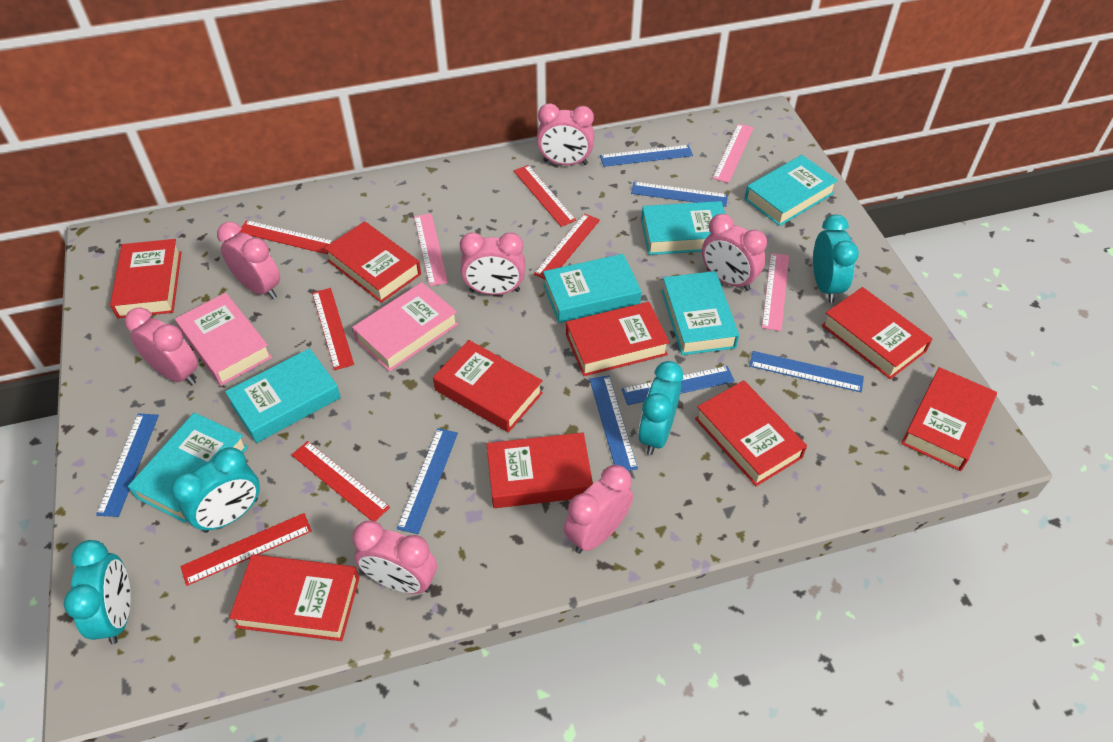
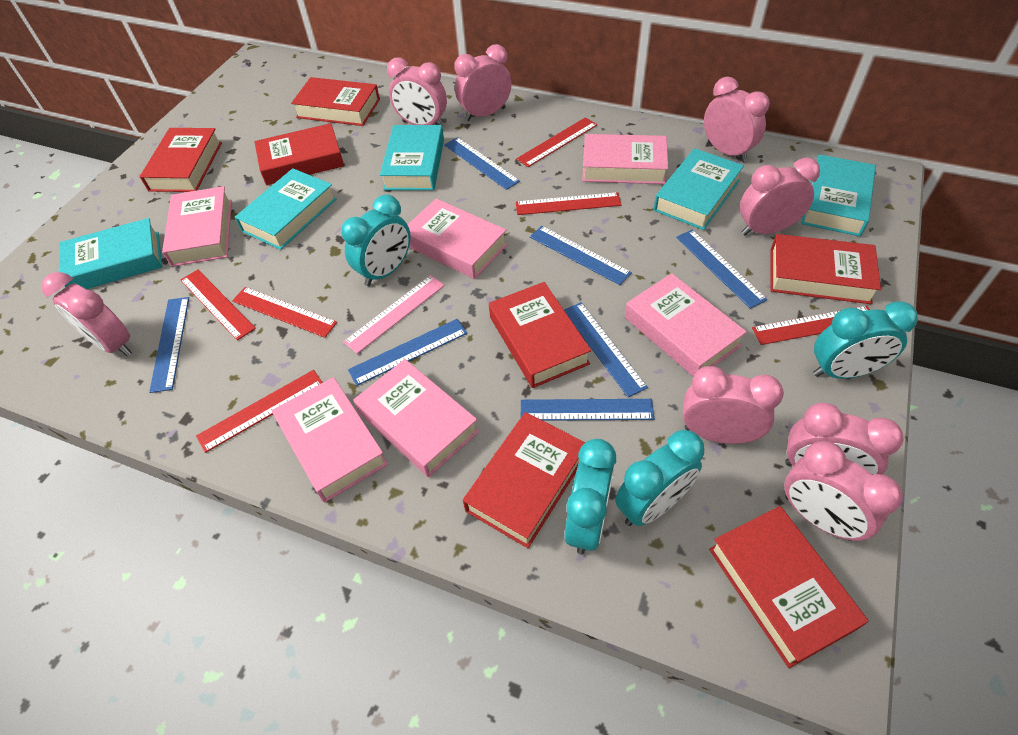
pink book: [175,293,272,386] [352,282,458,372] = 2 -> [162,186,232,267] [272,377,388,502] [353,359,479,477] [407,198,508,279] [582,134,668,184] [625,273,747,377] = 6
pink clock: [125,307,198,385] [217,222,280,299] [352,521,437,594] [460,232,525,295] [537,103,594,165] [564,465,633,554] [702,214,767,291] = 7 -> [41,272,132,356] [387,57,447,127] [454,44,511,121] [683,366,784,444] [704,77,770,162] [740,157,820,235] [784,441,903,541] [785,403,903,475] = 8
pink ruler: [414,213,448,286] [712,124,754,183] [762,253,789,331] = 3 -> [343,275,445,354] = 1
red book: [110,239,181,319] [229,554,359,641] [324,221,421,303] [433,340,543,433] [487,433,593,508] [566,302,670,376] [695,380,807,486] [822,287,932,379] [901,367,997,471] = 9 -> [140,128,222,192] [254,123,344,185] [291,77,380,126] [463,412,586,548] [489,282,591,388] [709,506,869,668] [770,234,881,304] = 7
turquoise book: [128,413,248,523] [225,348,341,443] [543,254,641,323] [641,201,725,255] [661,271,739,355] [745,155,838,226] = 6 -> [59,218,162,289] [235,168,336,250] [380,125,444,190] [654,148,744,230] [801,154,876,236] = 5

